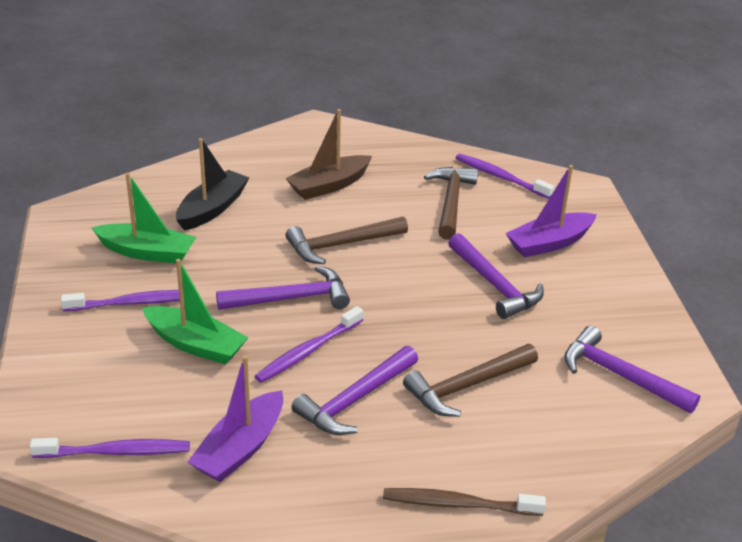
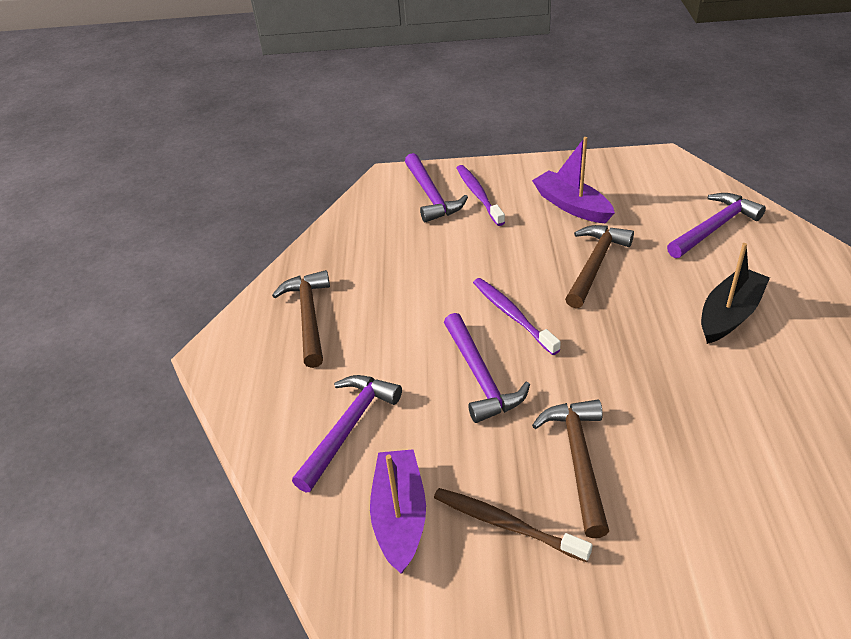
brown boat: [285,109,372,200] = 1 -> none = 0
green boat: [92,173,196,263] [142,259,248,364] = 2 -> none = 0
purple toothbrush: [30,438,190,458] [61,290,180,311] [255,306,363,383] [456,153,554,199] = 4 -> [457,165,505,226] [473,278,561,355] = 2

